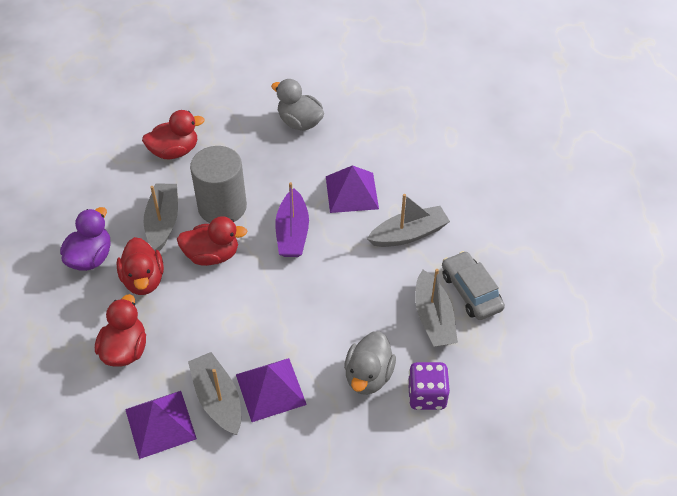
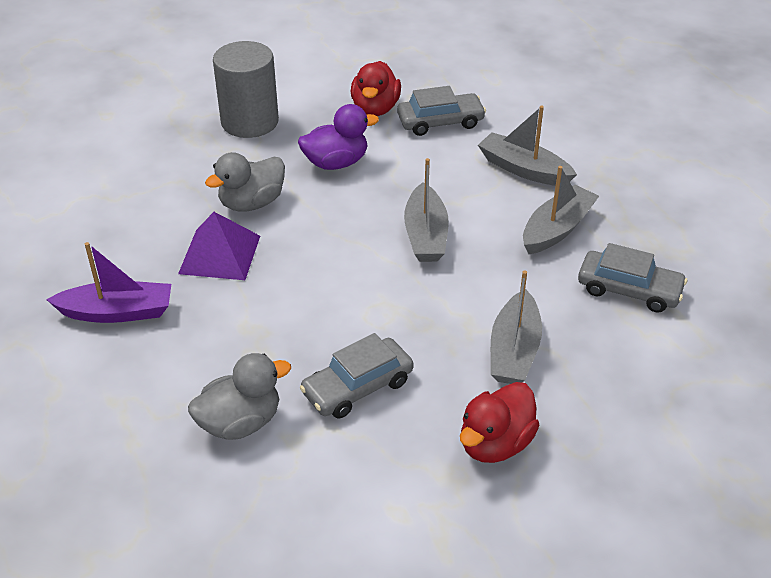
grey car: [442,251,505,320] = 1 -> [300,333,414,418] [397,86,486,136] [578,243,687,313] = 3
purple dice: [408,362,450,410] = 1 -> none = 0
purple pyramid: [125,391,197,459] [236,358,307,422] [326,165,379,213] = 3 -> [178,212,260,280] = 1
red duck: [95,294,146,367] [117,237,164,295] [142,110,205,159] [177,216,248,266] = 4 -> [351,61,401,116] [460,382,540,463] = 2

